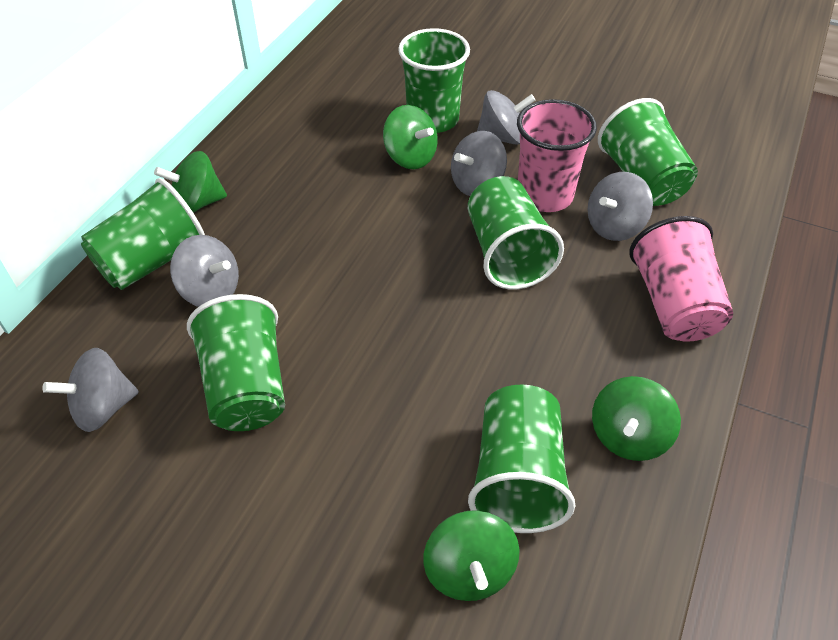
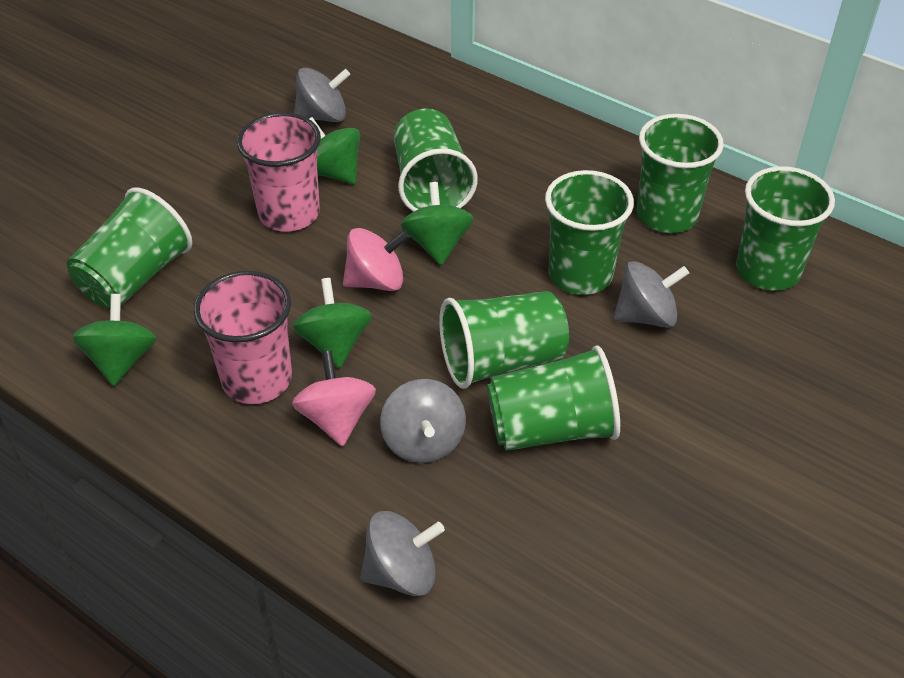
green cup: [81,178,205,290] [187,294,285,431] [398,28,470,133] [468,176,564,289] [468,384,576,533] [598,98,698,206] = 6 -> [67,188,192,308] [394,108,478,212] [439,291,569,389] [487,345,620,451] [545,170,634,295] [637,114,723,233] [736,166,835,291] = 7
grey spinning top: [42,348,139,432] [170,235,239,307] [451,131,507,196] [477,90,535,145] [587,172,653,241] = 5 -> [294,68,350,122] [360,511,445,596] [380,379,466,463] [614,261,689,328] = 4
pink spinning top: none = 0 -> [292,350,376,446] [343,228,409,291] = 2

